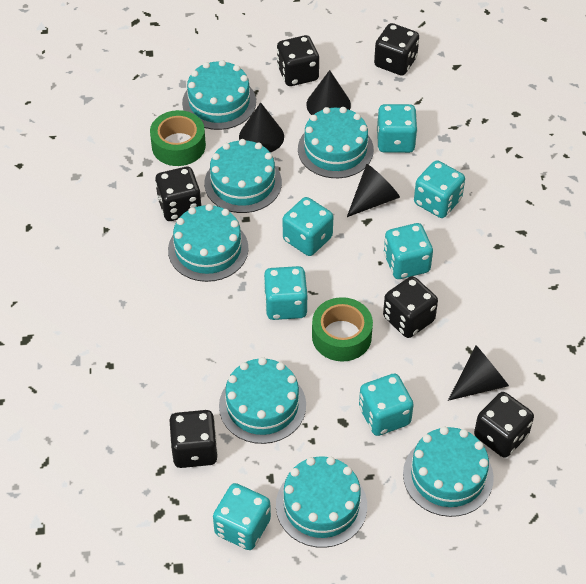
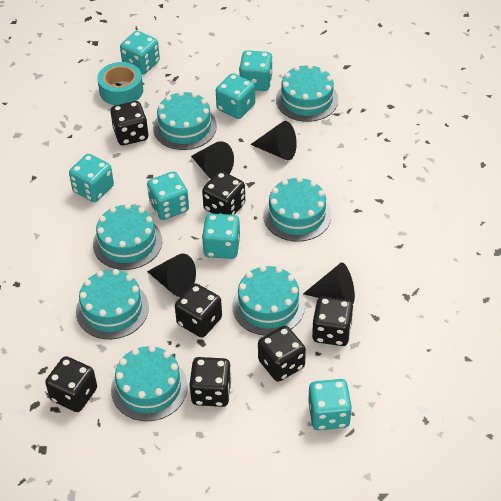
black dice: [155,167,202,221] [169,410,218,468] [277,35,319,86] [374,23,419,75] [383,276,438,338] [474,392,534,458] = 6 -> [45,356,97,412] [110,101,149,145] [175,283,222,337] [190,357,232,407] [202,171,245,215] [258,326,306,382] [312,296,354,346] = 7
green tape: [150,110,206,166] [312,297,373,361] = 2 -> none = 0
turquoise tape: none = 0 -> [97,62,143,105] = 1

